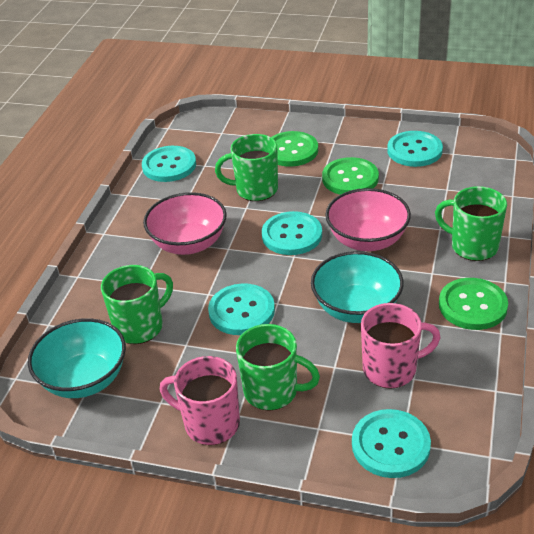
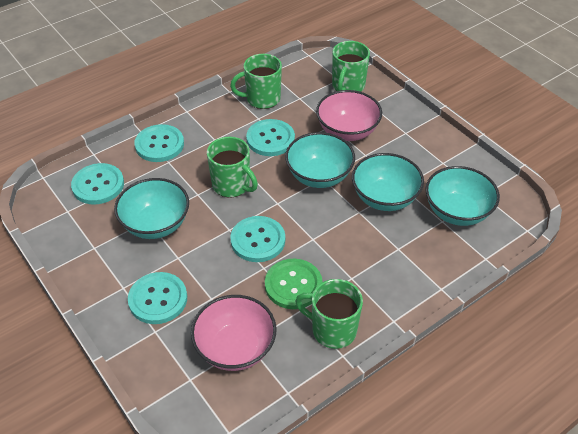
green button: [272,131,318,167] [322,157,379,195] [439,278,508,330] = 3 -> [265,259,323,309] = 1
pink mug: [160,356,240,445] [361,303,441,389] = 2 -> none = 0
turquoise bowl: [28,318,126,398] [311,251,404,323] = 2 -> [114,178,189,239] [285,132,355,188] [352,153,424,211] [425,166,500,226] = 4

